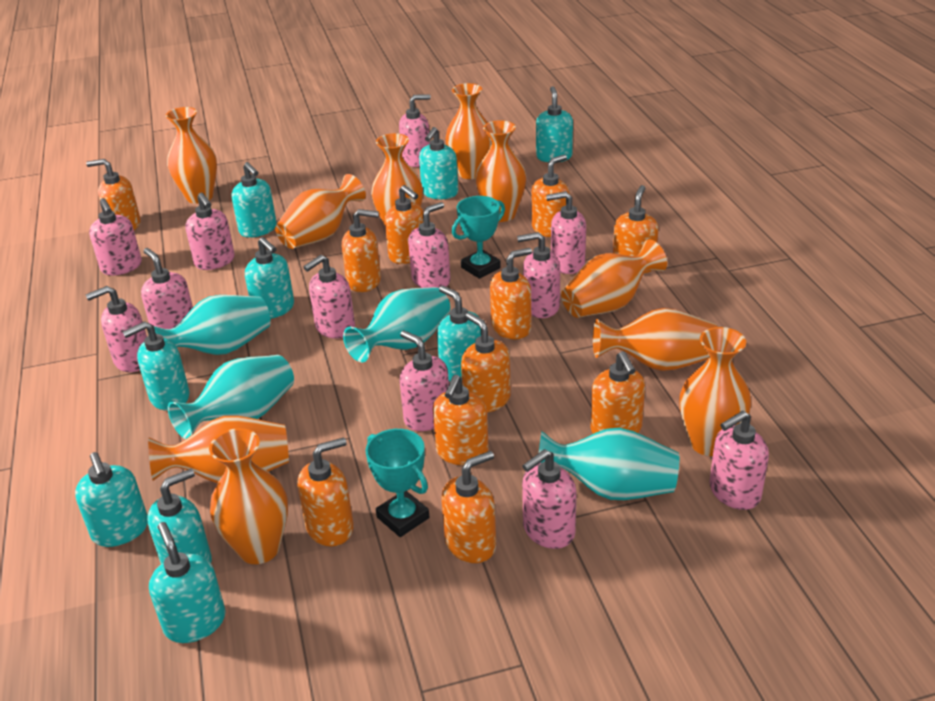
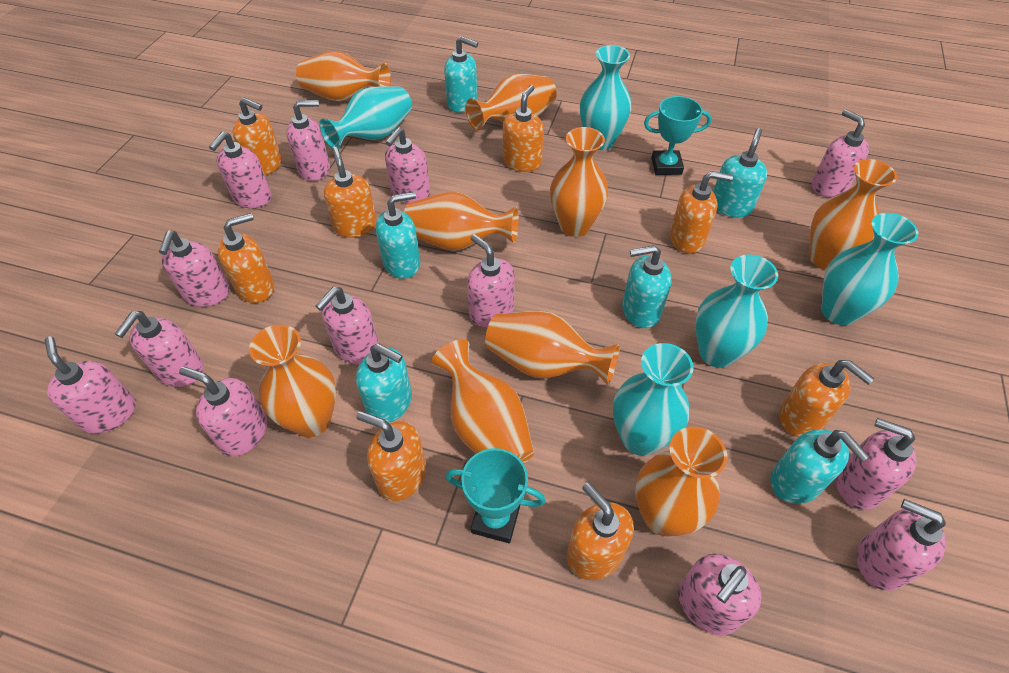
orange soap dispenser: [86,159,141,230] [297,437,354,546] [342,209,381,292] [385,185,424,264] [433,375,489,466] [441,451,496,563] [461,312,511,413] [490,248,532,339] [532,154,570,237] [591,351,645,434] [613,185,659,274] = 11 -> [217,213,274,303] [233,98,282,175] [324,147,377,238] [356,411,426,501] [503,85,544,172] [567,482,634,580] [670,171,733,253] [779,360,874,437] = 8
orange vase: [148,416,289,483] [165,107,217,204] [209,428,288,564] [275,174,366,249] [371,133,423,226] [445,83,492,179] [475,120,526,222] [561,239,667,318] [593,308,717,371] [679,327,751,456] = 10 -> [249,325,336,437] [296,51,391,102] [404,192,519,251] [432,339,534,464] [466,74,557,130] [485,311,620,385] [550,127,608,237] [635,427,727,536] [809,159,897,270] = 9
pink soap dispenser: [86,286,147,372] [89,198,142,276] [141,248,193,329] [186,193,235,270] [303,255,355,339] [399,94,431,167] [400,330,449,431] [408,202,451,288] [517,232,560,318] [522,449,577,549] [546,191,586,274] [709,411,769,510] = 12 -> [45,336,136,434] [115,311,204,387] [159,231,230,307] [179,367,267,456] [209,132,271,208] [286,100,330,181] [316,287,379,364] [385,127,430,204] [467,234,515,327] [678,554,762,636] [812,109,869,197] [836,418,916,510] [857,499,946,591] = 13
turquoise soap dispenser: [75,452,148,547] [123,321,189,411] [148,469,212,564] [149,522,226,643] [232,162,277,237] [245,237,294,319] [419,127,458,199] [437,286,481,382] [536,86,573,162] = 9 -> [356,344,412,423] [376,192,421,279] [444,36,478,113] [622,245,672,328] [713,128,767,218] [770,429,869,504] = 6
turquoise vase: [154,295,270,355] [168,355,294,439] [343,287,450,362] [538,428,679,500] = 4 -> [319,86,412,149] [580,45,632,150] [613,343,694,456] [695,254,778,368] [821,213,918,325] = 5

